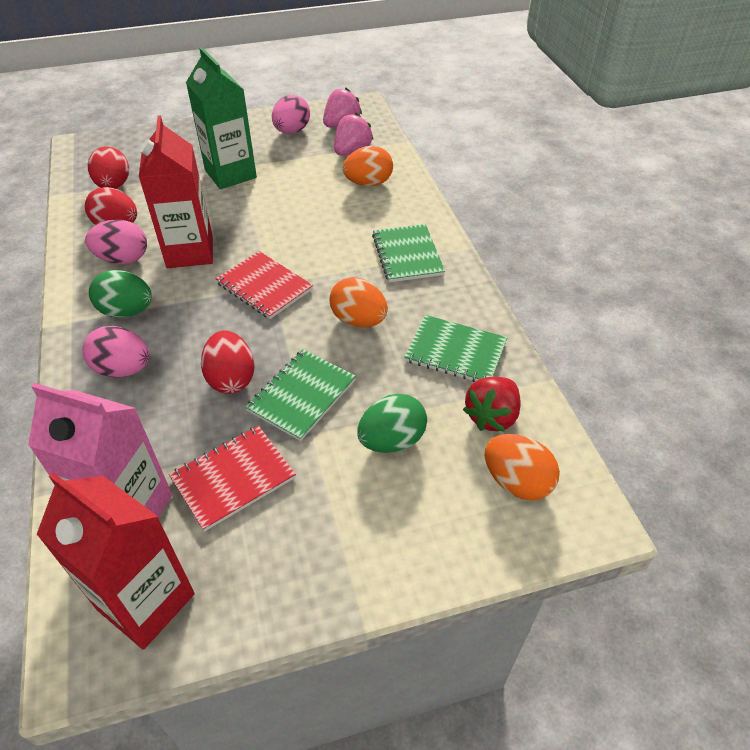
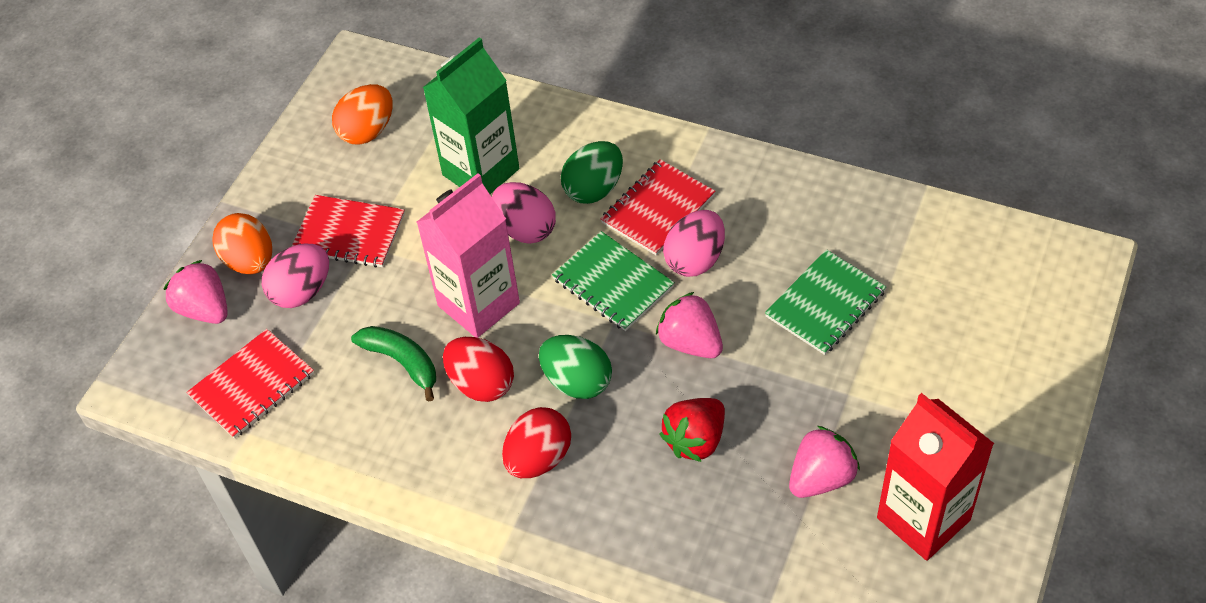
green banana: none = 0 -> [351,326,436,402] = 1
green notebook: [245,349,356,441] [372,224,445,282] [404,315,508,382] = 3 -> [552,231,675,331] [765,249,887,355] = 2
orange egg: [329,277,388,327] [343,146,393,187] [485,434,560,500] = 3 -> [212,213,272,274] [332,84,393,145] = 2
pink strawberry: [323,88,362,127] [334,113,374,156] = 2 -> [163,260,228,324] [656,292,723,358] [789,426,860,498] = 3
red carton: [36,472,195,650] [139,116,213,268] = 2 -> [877,393,994,561] = 1
red egg: [85,187,137,225] [88,147,129,189] [201,330,255,394] = 3 -> [443,337,514,402] [502,407,571,478] = 2
red notebook: [169,426,296,532] [215,251,313,319] = 2 -> [186,329,314,439] [291,195,405,268] [600,159,716,255] = 3

